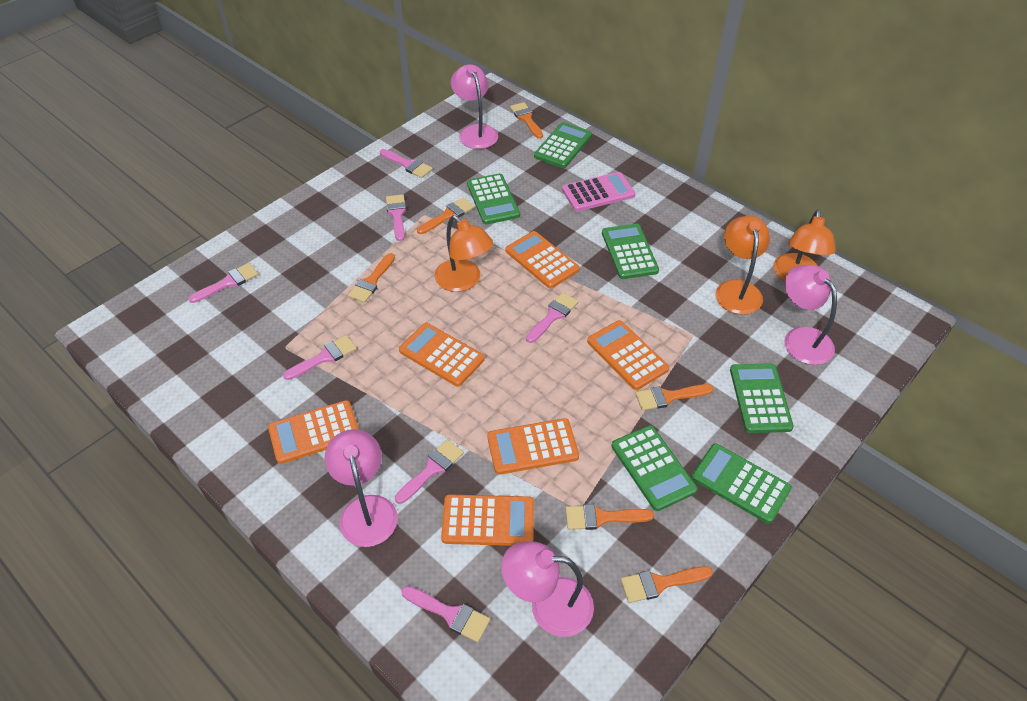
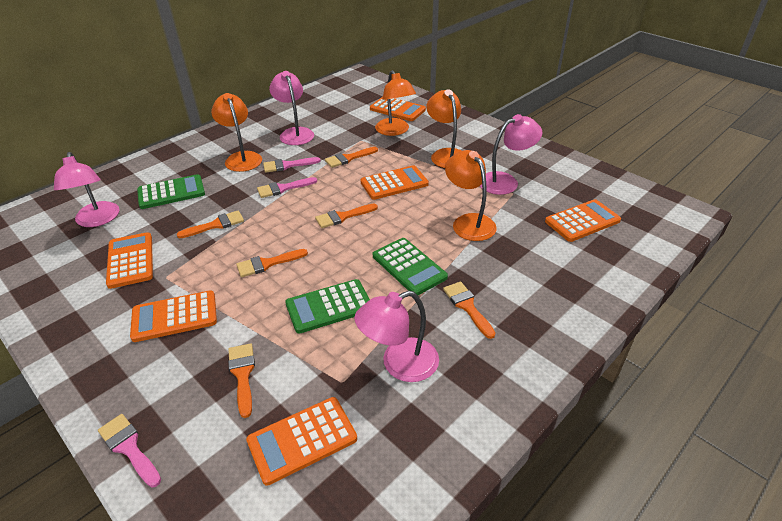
green calculator: [467,173,520,224] [534,122,592,168] [602,224,659,279] [611,425,697,511] [691,444,792,524] [730,363,794,433] = 6 -> [137,174,205,209] [285,279,370,334] [373,238,448,295] = 3
orange lamp: [435,215,493,292] [715,216,770,315] [773,210,836,282] = 3 -> [211,93,262,172] [375,70,416,136] [426,89,461,168] [445,150,497,241] = 4
pink brush: [189,263,258,303] [283,335,357,380] [380,149,433,178] [386,194,406,241] [395,439,464,504] [402,586,490,642] [526,292,578,343] = 7 -> [98,414,161,488] [257,177,317,198] [263,157,321,173] = 3
pink calculator: [562,172,635,211] = 1 -> none = 0

